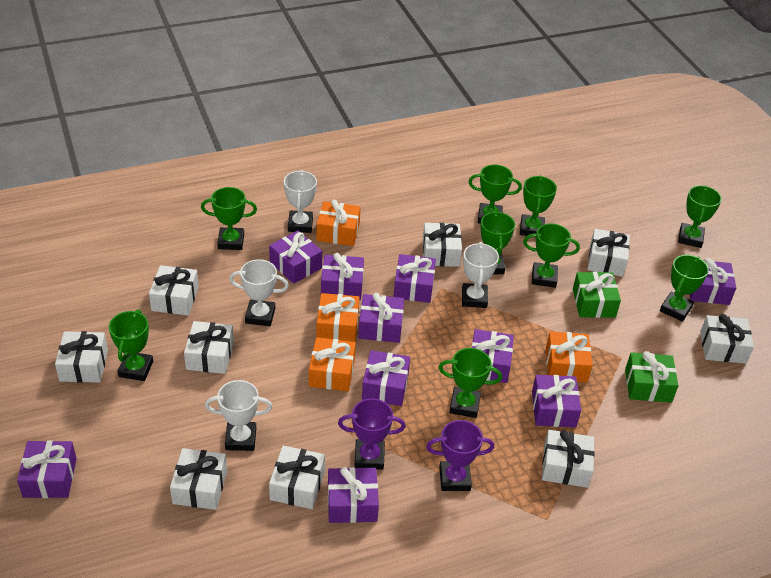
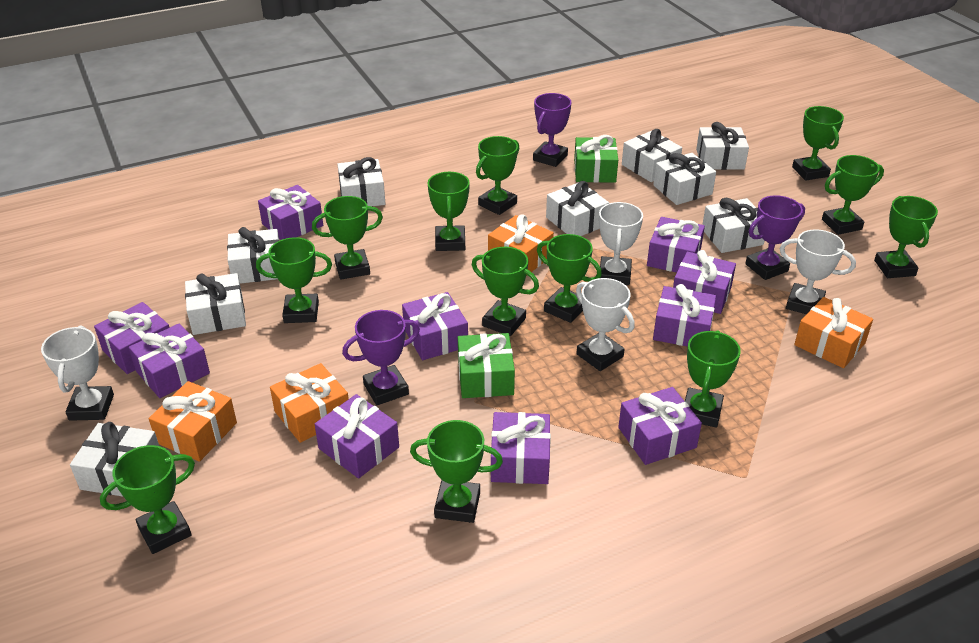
green trophy: [109,309,153,381] [201,187,257,250] [438,348,502,418] [468,165,522,224] [481,211,515,274] [520,176,557,236] [523,223,580,288] [660,255,709,322] [678,186,722,248] = 9 -> [100,445,195,554] [256,237,332,323] [312,196,383,279] [410,420,503,523] [428,172,470,251] [472,247,539,336] [476,136,519,215] [537,234,602,323] [685,330,741,428] [792,106,844,181] [822,155,884,235] [874,196,938,278] = 12
purple trophy: [338,398,406,470] [426,420,494,491] = 2 -> [342,310,420,405] [533,93,572,167] [745,195,805,280] = 3

